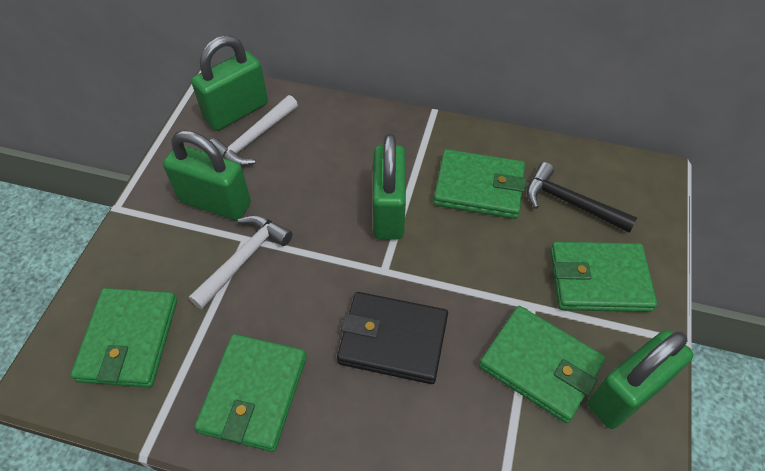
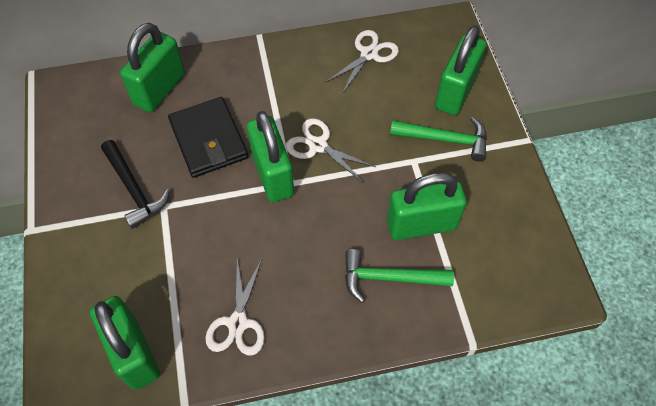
green hammer: none = 0 -> [345,249,454,303] [390,117,487,162] = 2
green padlock: [163,130,251,221] [191,35,268,131] [372,134,406,240] [588,330,693,429] = 4 -> [90,296,160,390] [120,23,185,112] [247,111,294,202] [387,172,467,240] [435,25,486,115] = 5
green wallet: [71,288,177,387] [194,334,306,452] [433,149,526,219] [479,306,605,423] [550,242,657,312] = 5 -> none = 0
white hammer: [189,215,293,309] [210,95,298,167] = 2 -> none = 0
white scissors: none = 0 -> [206,258,265,356] [286,118,376,182] [326,30,399,94] = 3

